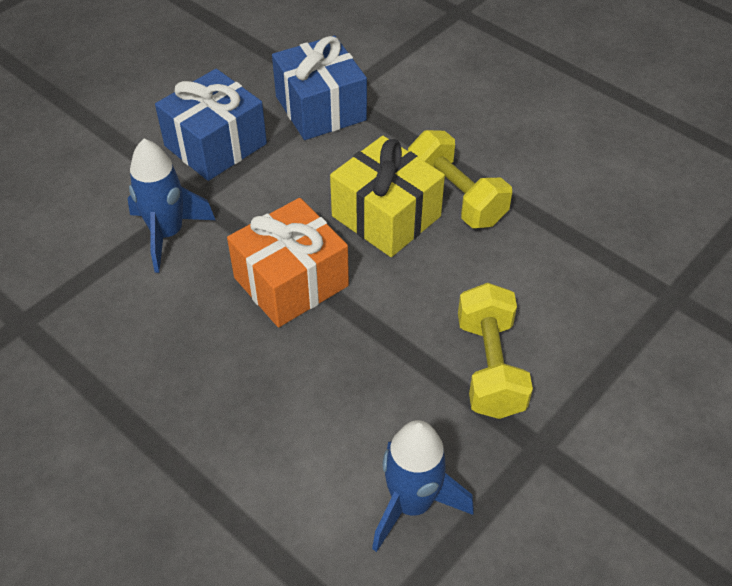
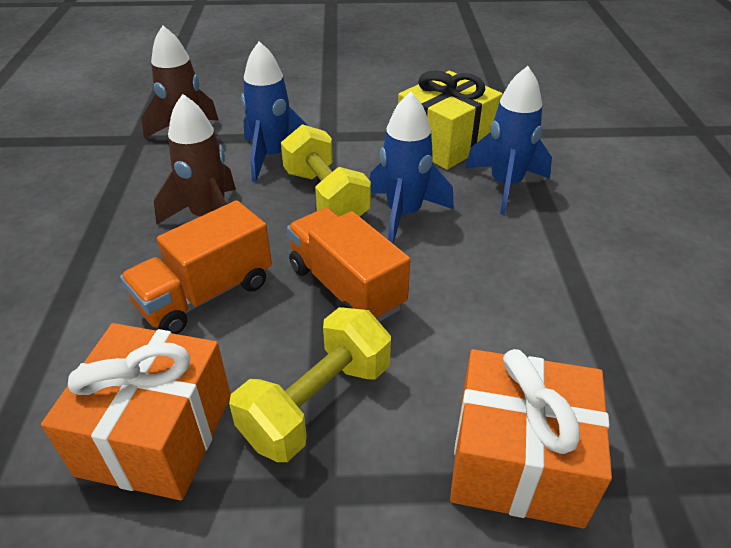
blue gift: [155,69,267,181] [272,35,367,140] = 2 -> none = 0
blue rocket: [127,139,215,273] [372,420,474,552] = 2 -> [241,41,309,182] [370,92,454,244] [465,66,552,215] = 3
brown rocket: none = 0 -> [141,26,219,139] [154,94,236,225] = 2
orange gift: [227,198,349,327] = 1 -> [41,323,231,501] [450,349,612,528] = 2
orange truck: none = 0 -> [120,200,272,334] [287,208,410,322] = 2

